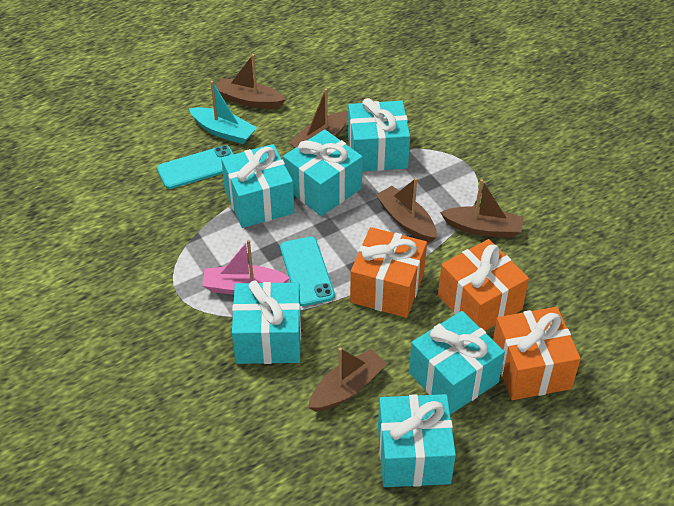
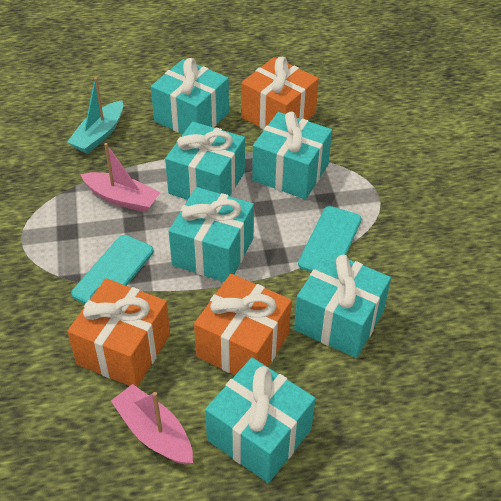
brown boat: [216,54,286,109] [289,89,348,148] [308,348,387,412] [376,178,437,243] [440,179,523,238] = 5 -> none = 0
pink boat: [202,240,290,295] = 1 -> [80,143,161,212] [111,384,193,465] = 2

